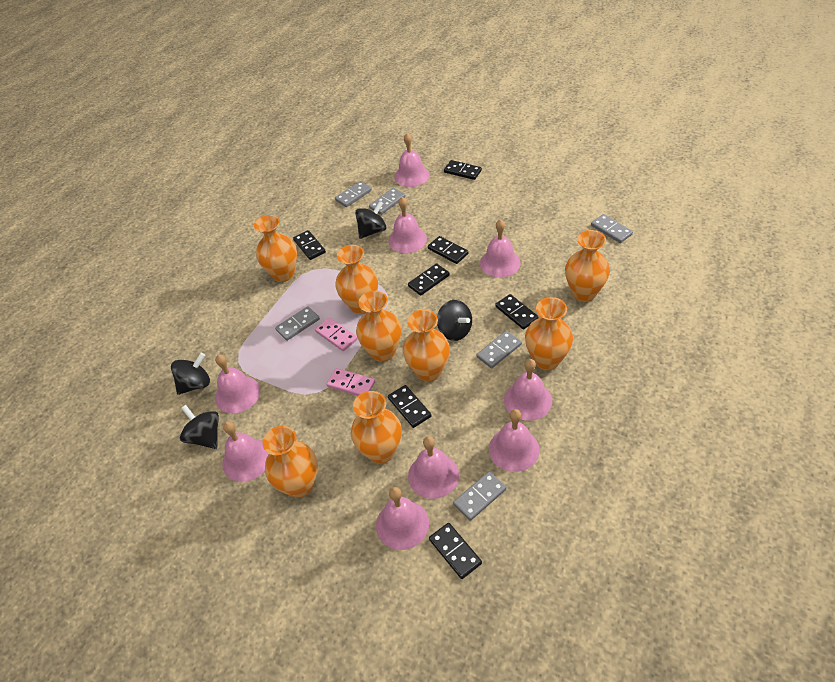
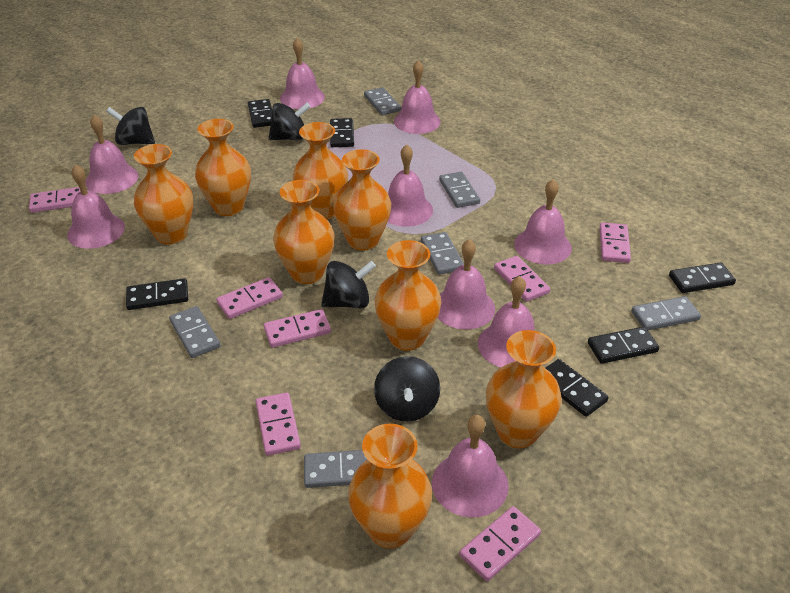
black domino: [293,230,326,260] [388,385,431,428] [408,263,450,296] [428,236,468,264] [429,523,482,579] [444,160,482,180] [495,294,539,329] = 7 -> [126,278,188,310] [248,99,272,128] [330,118,354,147] [546,359,609,417] [588,327,659,364] [669,263,736,293] = 6
pink domino: [315,317,358,351] [326,368,375,396] = 2 -> [29,187,81,213] [216,277,283,319] [256,392,301,456] [264,309,331,348] [459,506,541,581] [494,256,550,302] [600,222,631,263] = 7

